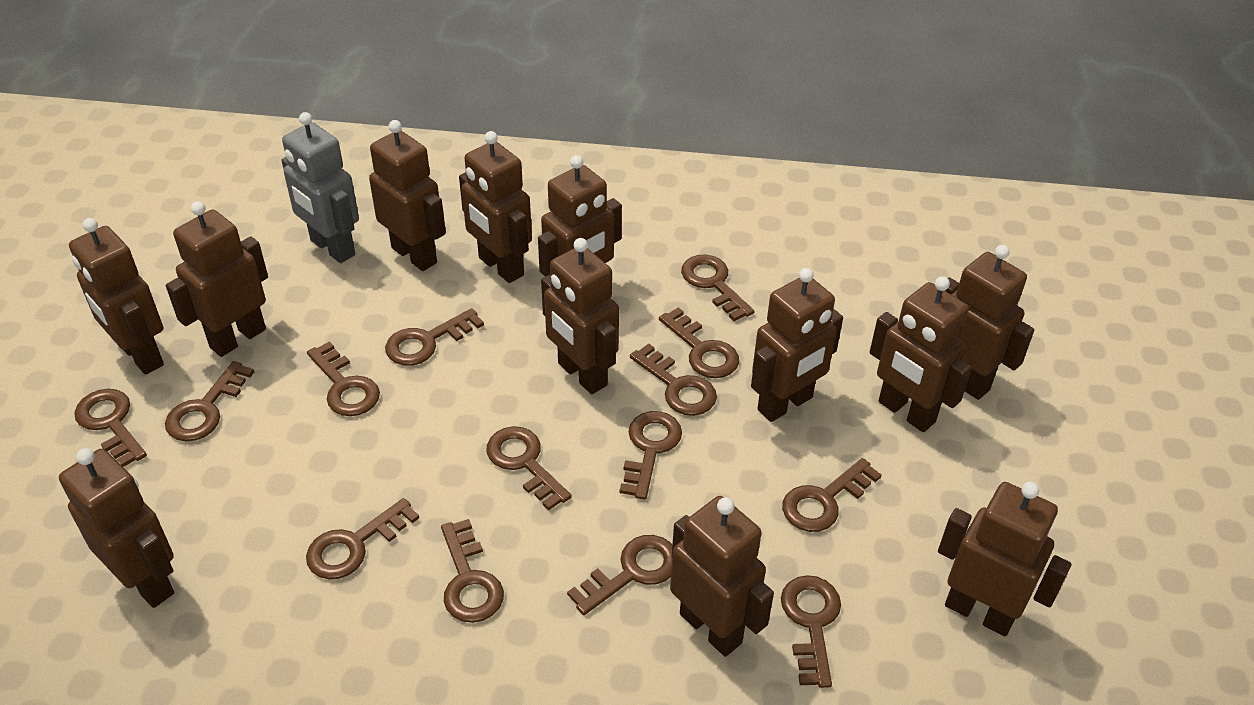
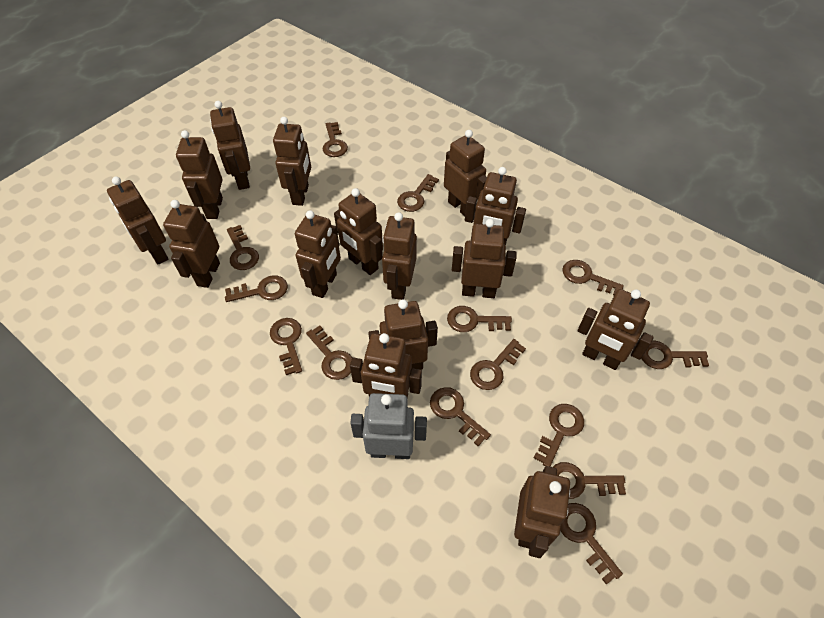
brown robot: [59,448,174,608] [69,218,164,375] [166,201,268,357] [369,120,446,271] [459,131,532,283] [538,155,622,277] [541,238,619,394] [670,496,774,657] [751,268,843,422] [870,276,972,432] [938,482,1071,636] [945,245,1034,400] = 12 -> [107,177,169,265] [163,200,220,288] [176,130,223,219] [210,101,250,190] [273,117,311,206] [295,210,341,298] [334,188,383,275] [350,333,422,398] [368,299,438,370] [382,212,417,300] [444,130,487,216] [452,219,517,298] [465,167,526,246] [514,466,570,558] [578,289,654,370] = 15

